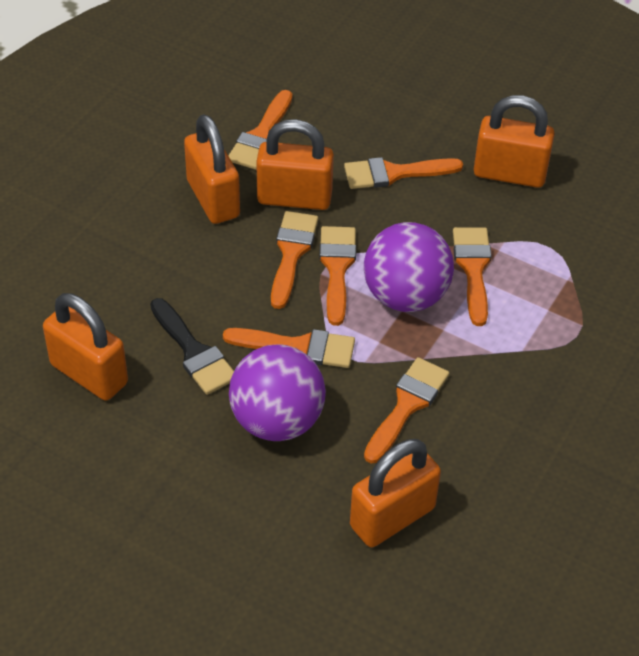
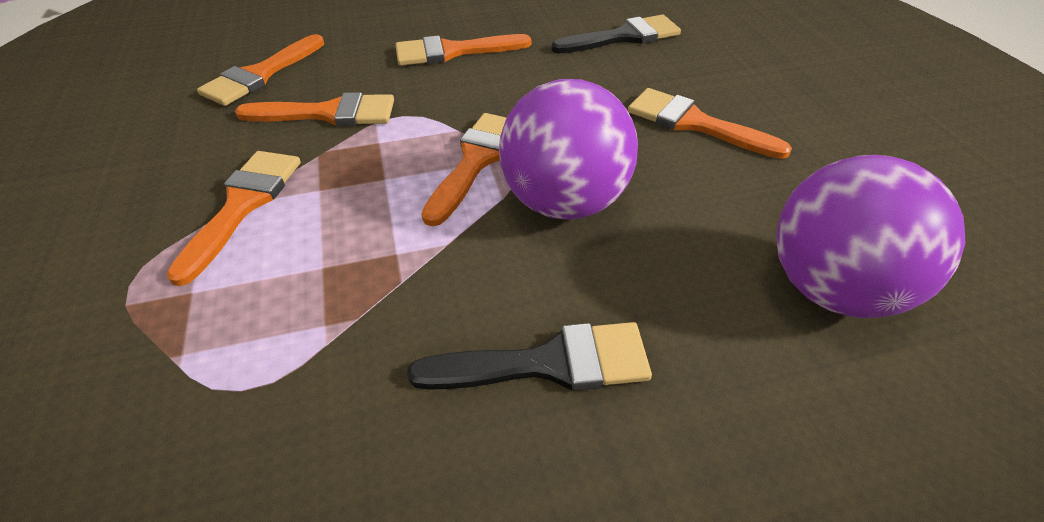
black brush: [150,298,234,395] = 1 -> [407,322,652,391] [551,15,681,53] = 2
orange brush: [223,328,355,368] [228,90,293,170] [271,211,318,309] [319,226,356,326] [344,157,463,189] [364,357,449,463] [453,227,492,326] = 7 -> [166,151,301,286] [197,34,324,106] [235,92,394,126] [396,34,531,66] [421,113,506,226] [628,88,792,159] = 6
orange padlock: [43,293,128,401] [184,114,240,224] [256,119,334,210] [350,439,441,547] [474,95,555,188] = 5 -> none = 0

